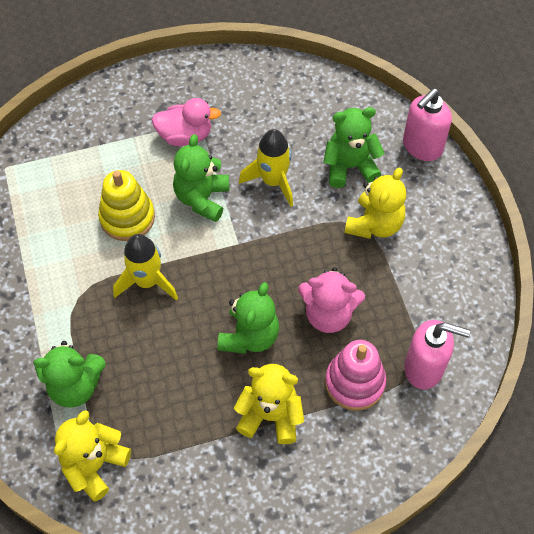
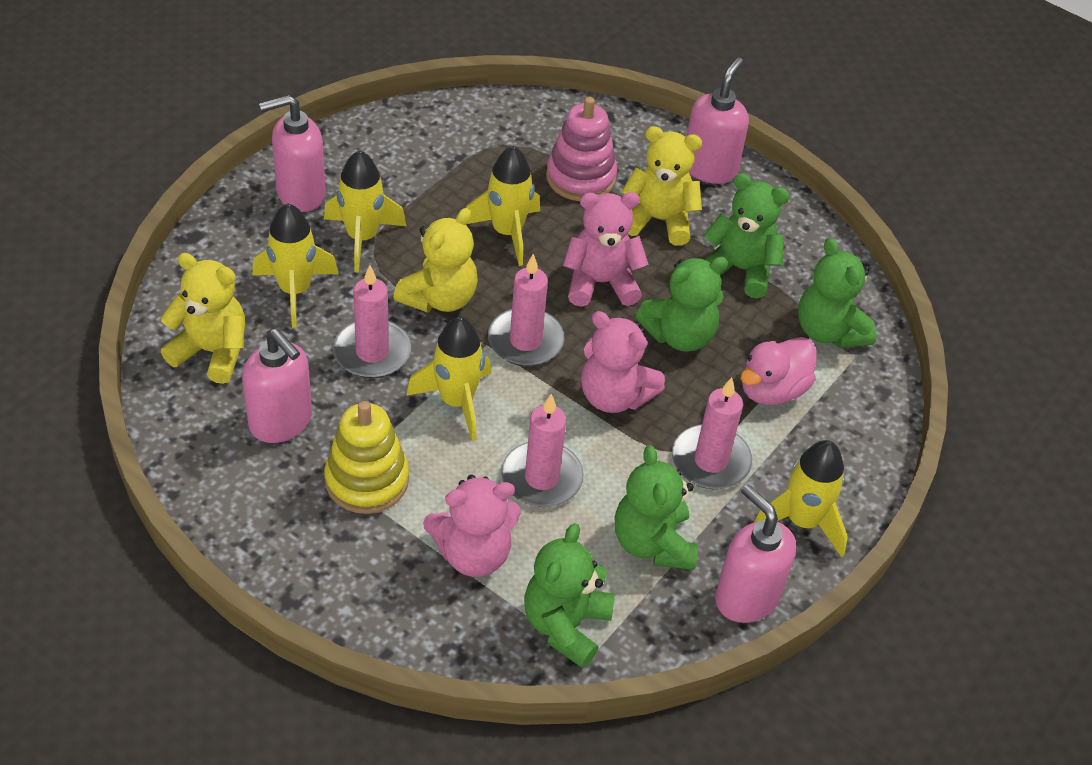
green teddy bear: [34,341,106,408] [173,134,229,222] [217,282,279,354] [324,107,384,188] = 4 -> [524,523,615,668] [615,445,698,570] [635,257,728,352] [703,173,790,298] [798,238,877,348] = 5
pink candle: none = 0 -> [333,265,411,378] [488,254,565,366] [501,394,584,507] [672,377,752,489] = 4
pink soap dispenser: [403,88,452,161] [404,320,470,390] = 2 -> [242,329,312,443] [259,95,325,212] [687,57,749,184] [715,484,796,623] = 4
pink teddy bear: [298,267,365,333] = 1 -> [423,475,521,577] [563,192,648,307] [581,311,665,413] = 3
yellow rocket: [113,234,178,301] [239,129,293,207] = 2 -> [252,203,339,328] [324,150,406,272] [406,317,491,441] [466,146,540,266] [754,440,848,557] = 5

